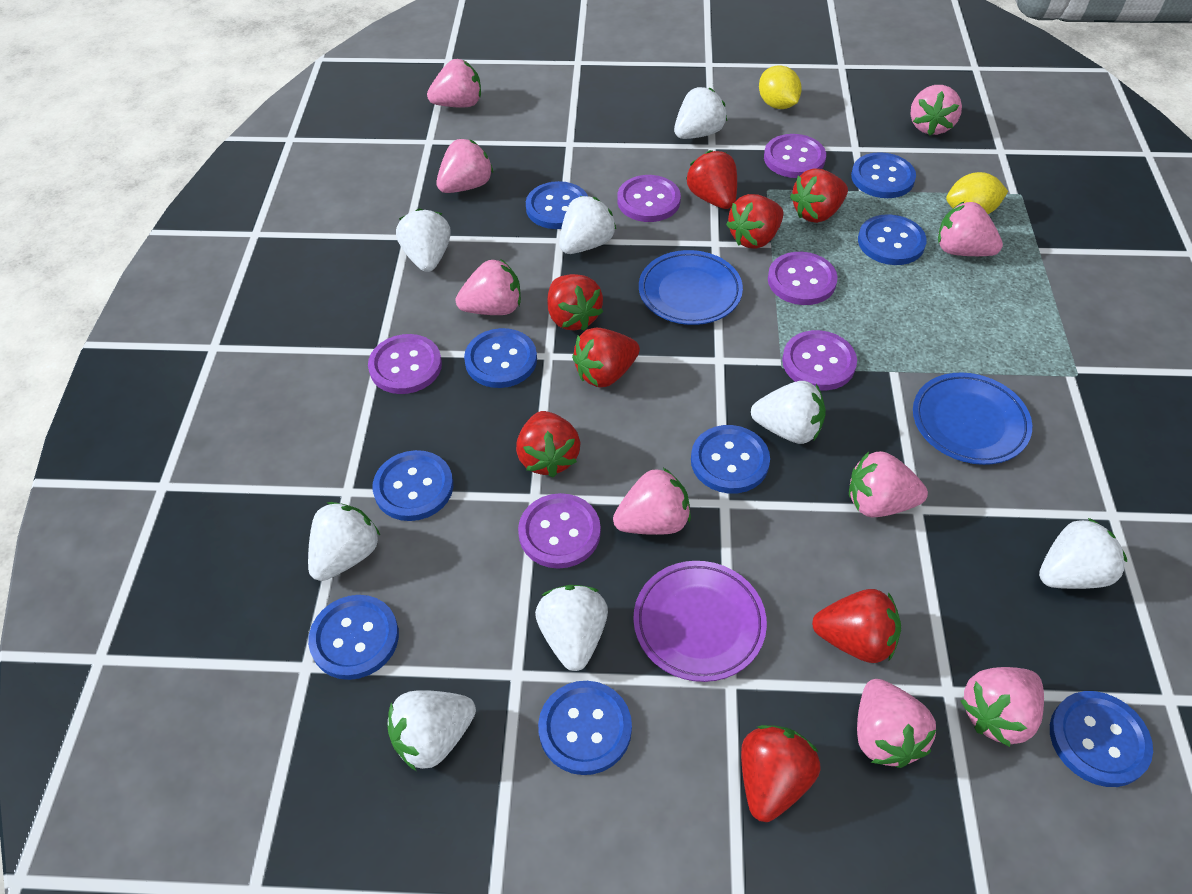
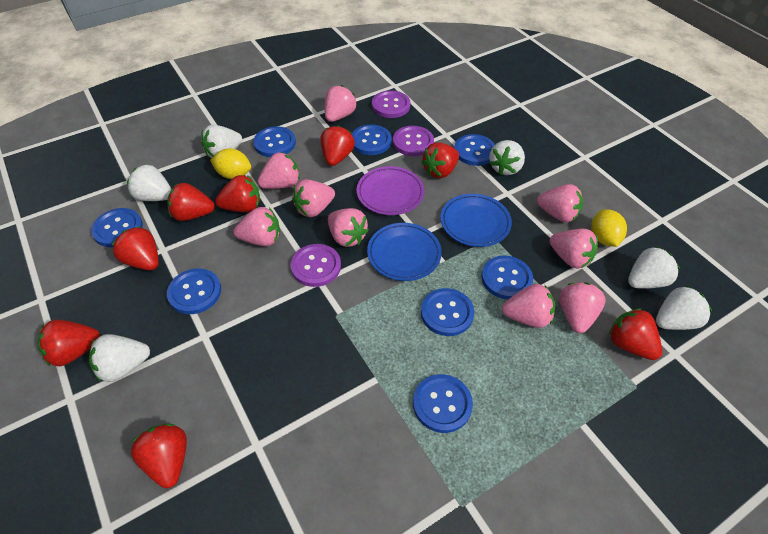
blue button: [308,595,399,680] [373,450,453,521] [464,328,537,388] [526,181,588,229] [538,681,632,775] [691,425,770,494] [851,152,916,198] [858,214,927,265] [1050,691,1153,787] = 9 -> [91,208,143,247] [167,268,221,314] [253,126,296,157] [352,124,392,155] [413,374,473,433] [421,288,474,336] [454,134,495,166] [481,255,533,300] = 8
purple button: [368,334,442,394] [518,493,601,569] [617,175,681,222] [764,134,826,178] [768,252,837,305] [782,330,857,390] = 6 -> [291,244,341,287] [372,90,411,118] [393,126,434,156] = 3
white strawberry: [308,502,380,581] [387,690,476,771] [396,208,451,272] [535,585,608,671] [559,196,616,254] [674,87,727,139] [751,381,826,444] [1039,518,1127,589] = 8 -> [89,334,150,382] [127,164,172,201] [201,125,242,158] [489,140,525,175] [628,246,680,289] [656,285,712,330] = 6

